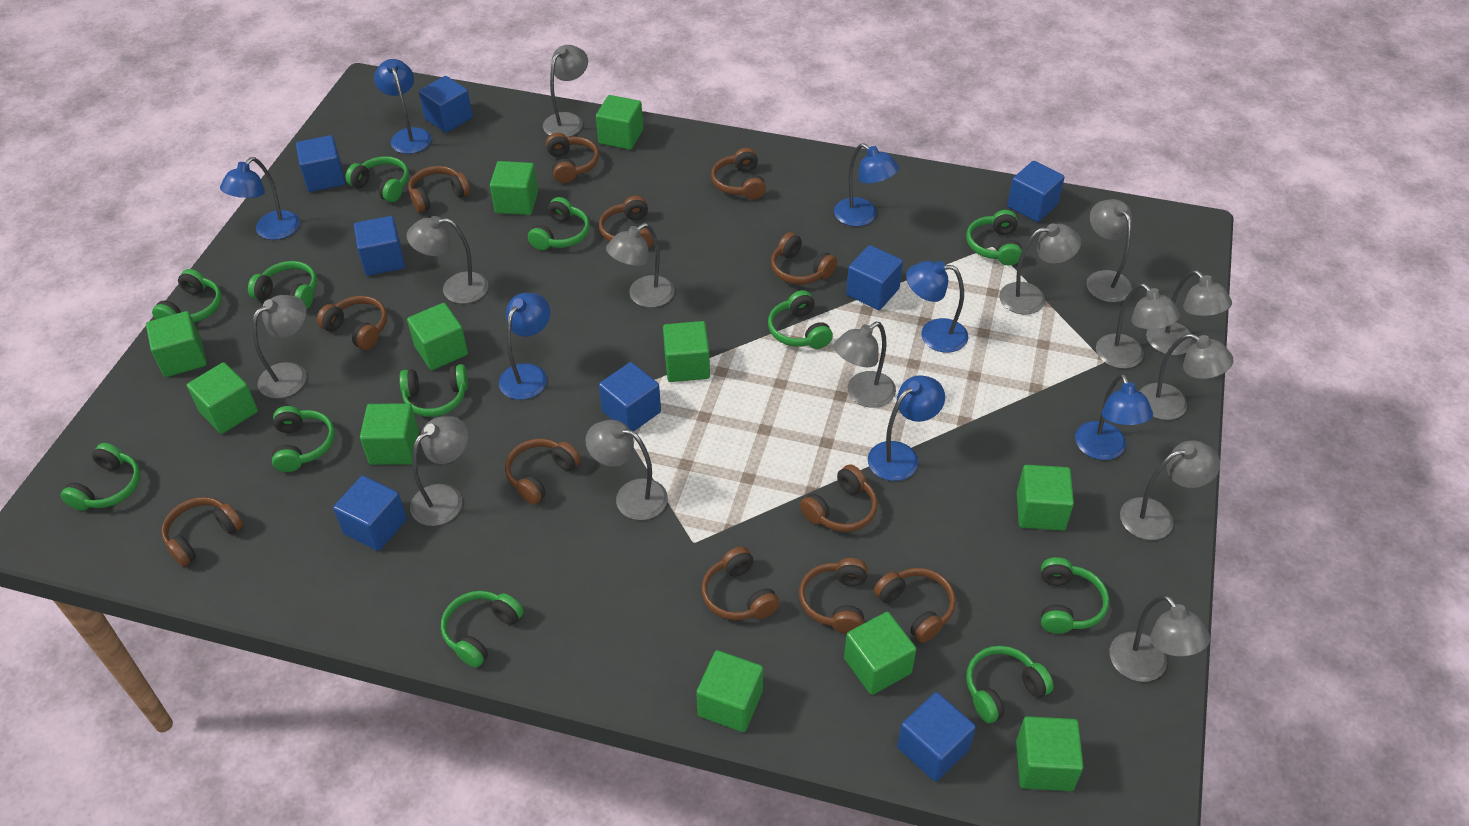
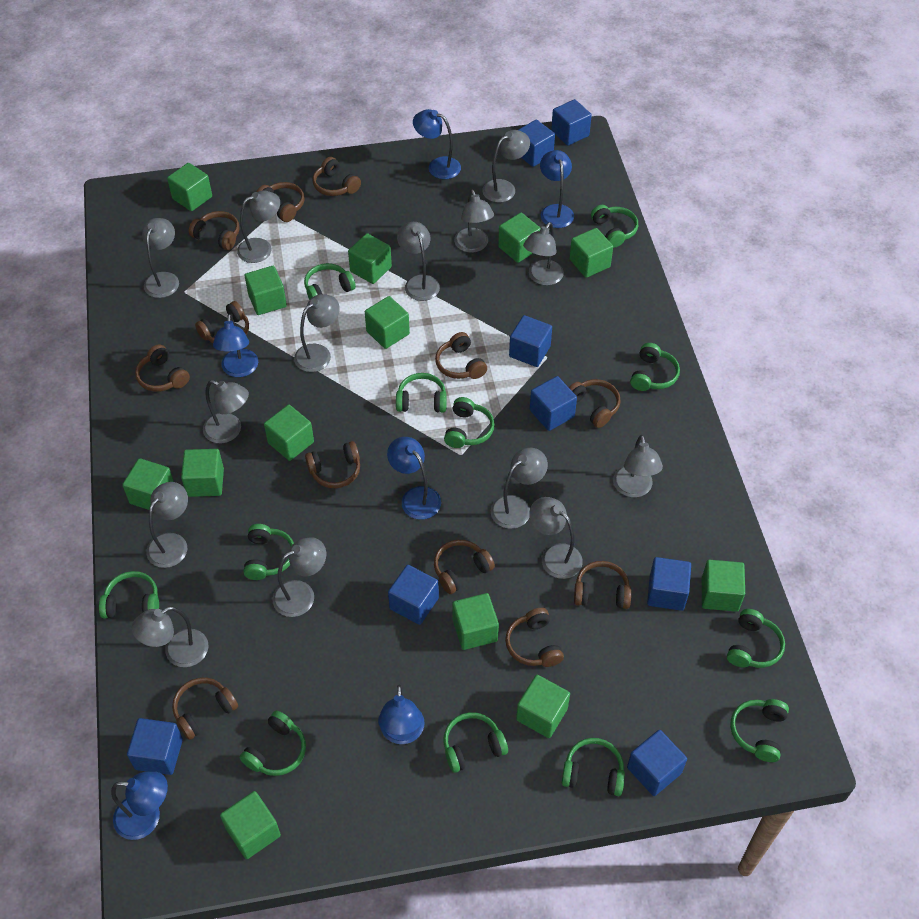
blue lamp: [220,157,300,240] [374,59,432,154] [499,293,550,400] [834,143,899,226] [868,375,945,481] [906,261,968,353] [1075,374,1153,460] = 7 -> [111,772,168,840] [213,314,258,377] [378,684,425,744] [387,437,441,520] [413,109,461,179] [540,150,574,228] = 6
green cube: [146,311,207,377] [187,362,258,434] [360,403,419,465] [407,303,468,370] [490,161,538,215] [596,95,643,150] [663,321,710,382] [696,650,763,732] [844,612,916,695] [1016,716,1084,791] [1017,465,1074,530] = 11 -> [122,458,174,510] [167,163,212,211] [181,449,224,497] [220,791,281,859] [244,266,287,315] [264,404,314,461] [348,233,392,284] [365,296,410,349] [452,593,499,650] [498,213,541,263] [516,675,570,738] [570,228,613,278] [702,560,745,612] = 13

